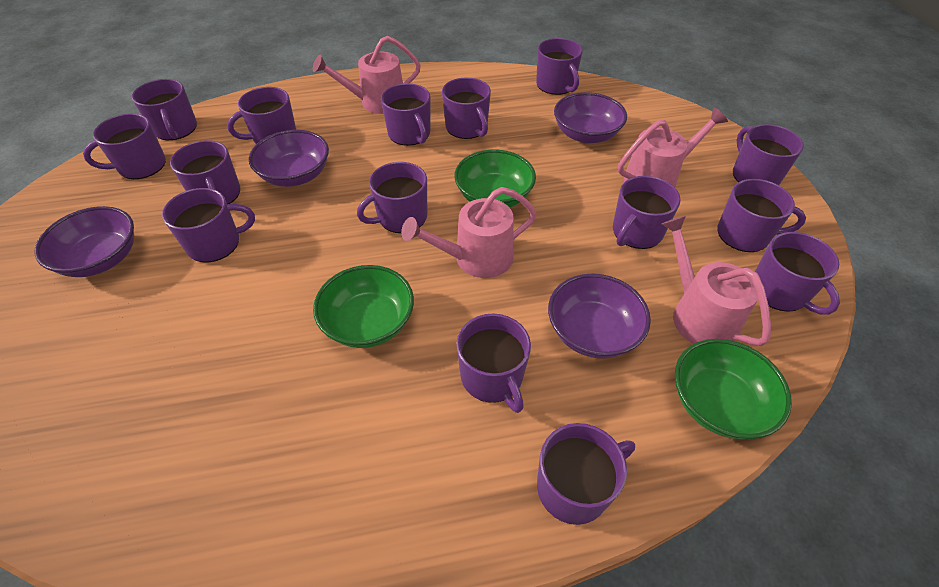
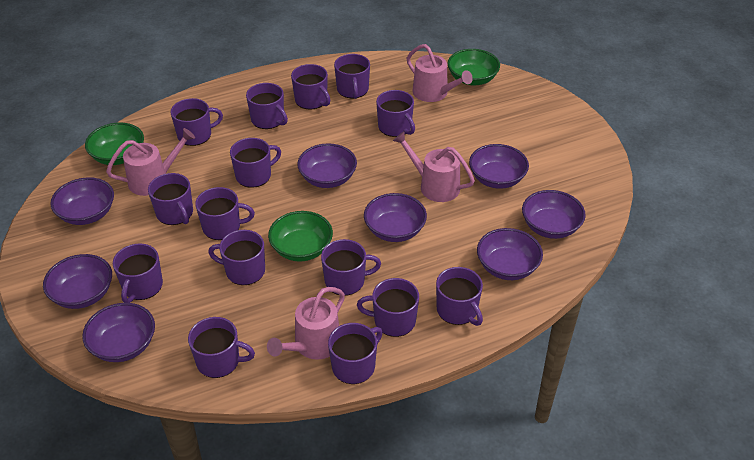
purple bowl: [35,206,134,277] [249,130,329,187] [548,274,651,359] [554,92,627,143] = 4 -> [43,254,112,309] [50,177,114,225] [82,303,155,362] [297,143,357,188] [364,193,427,242] [469,144,529,189] [477,228,543,280] [522,190,586,239] = 8

